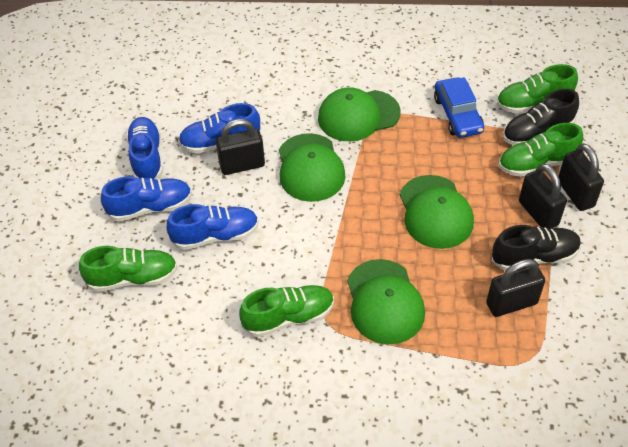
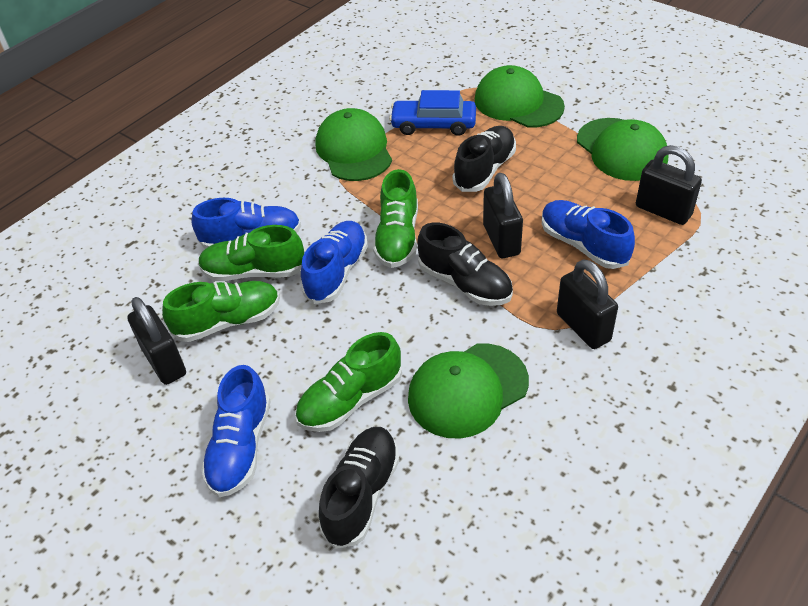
black shoe: [492,225,581,271] [503,89,579,145] = 2 -> [319,427,399,549] [418,222,513,306] [453,126,516,192] = 3

